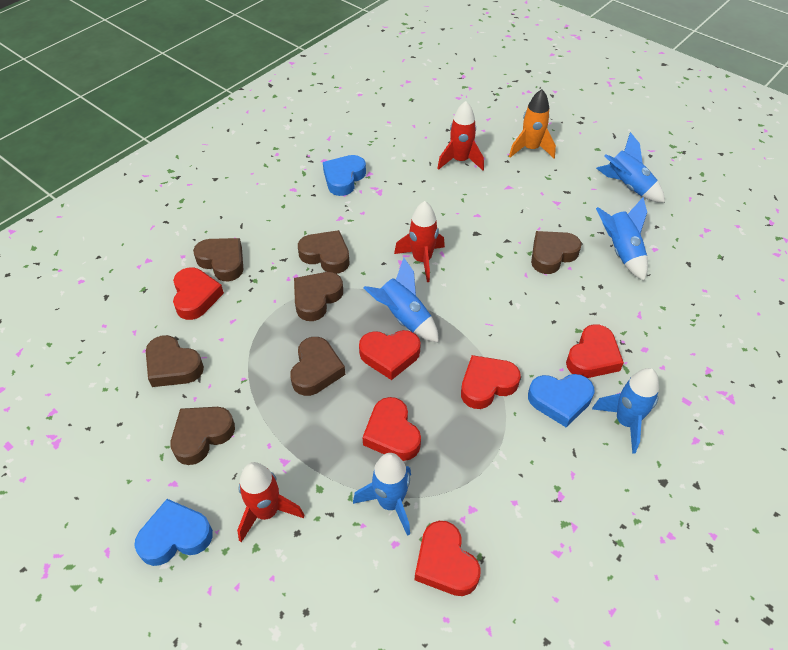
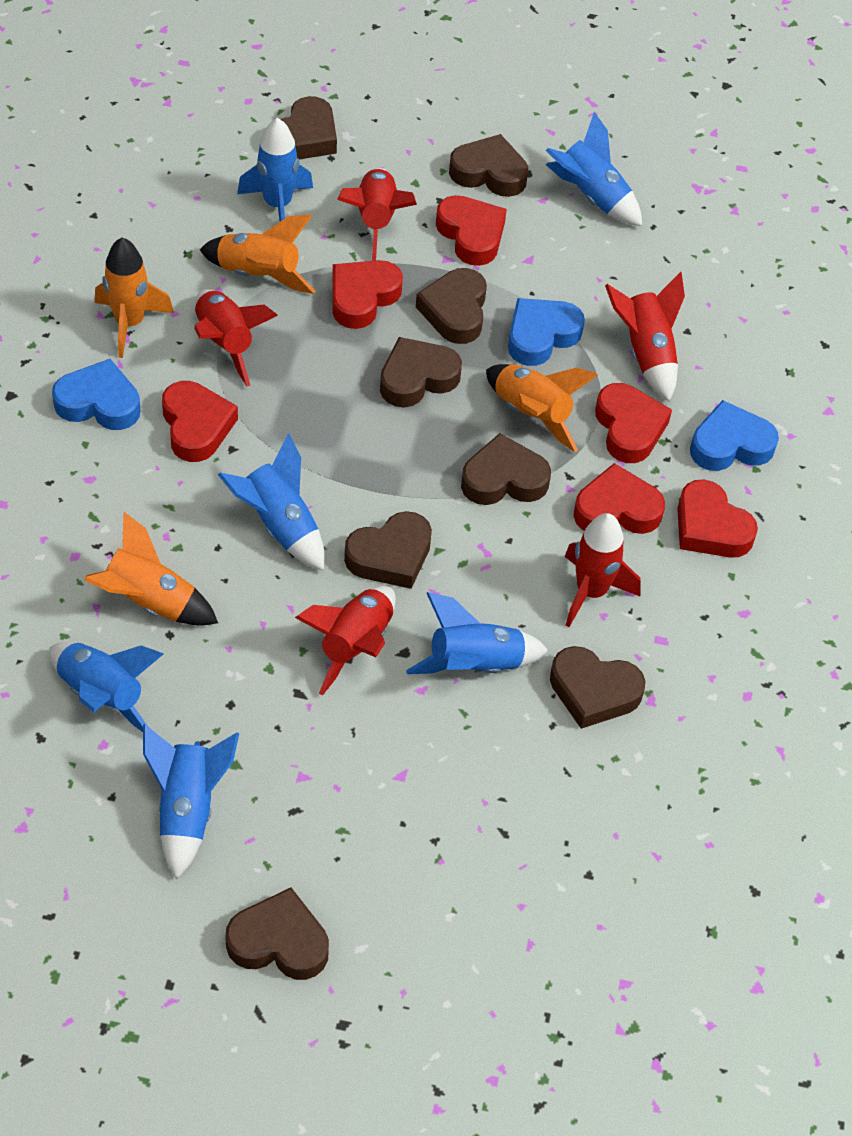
blue rocket: [353,453,411,536] [364,258,439,343] [592,368,659,454] [596,132,665,203] [596,197,648,281] = 5 -> [49,642,163,732] [143,724,239,879] [218,433,325,571] [237,118,313,222] [406,592,549,674] [546,112,642,226] = 6
brown heart: [146,335,204,387] [170,407,235,465] [193,238,243,282] [290,337,345,396] [294,272,343,321] [298,230,350,274] [531,231,582,274] = 7 -> [225,887,329,980] [280,96,337,159] [344,511,432,589] [380,337,462,407] [416,268,487,344] [449,134,528,197] [461,433,551,505] [550,646,646,729] = 8
orange rocket: [509,89,556,158] = 1 -> [84,511,218,626] [95,237,174,358] [200,215,316,294] [486,364,598,452] = 4
red rocket: [237,462,304,542] [394,201,445,282] [437,101,484,170] = 3 -> [194,289,278,386] [295,586,396,695] [337,168,417,261] [565,513,641,627] [605,272,685,401] = 5

